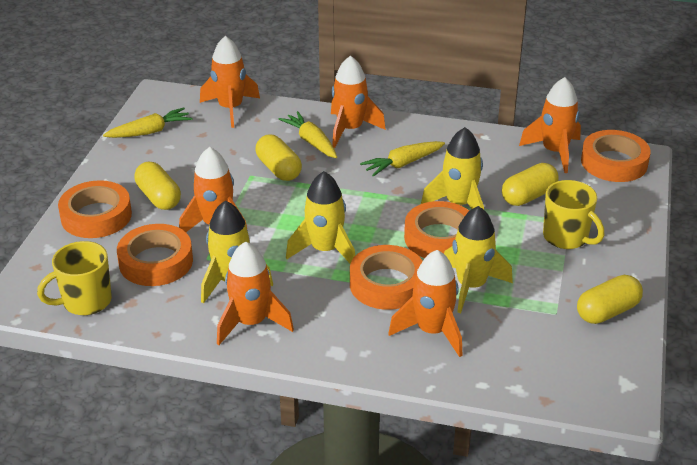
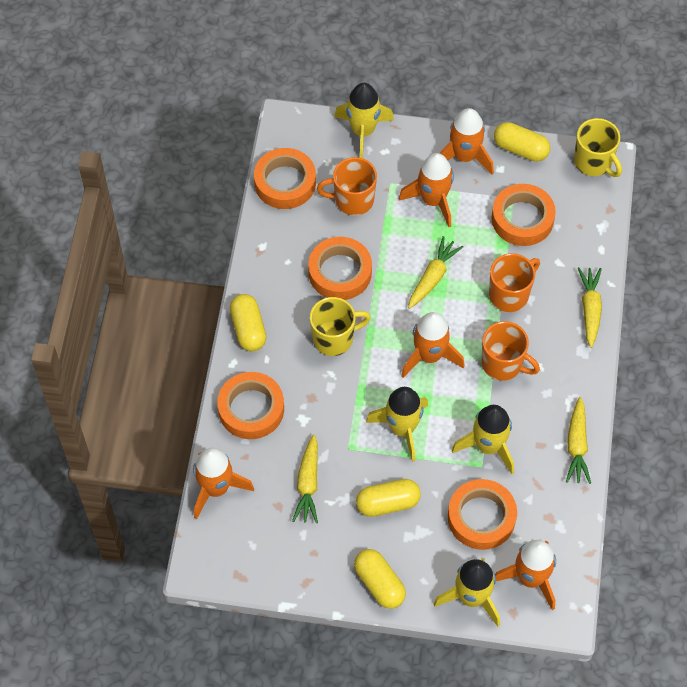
orange mug: none = 0 -> [317,157,377,216] [482,321,540,381] [489,253,540,312] = 3
orange rocket: [179,147,247,232] [200,36,260,128] [217,242,294,345] [331,55,386,148] [388,250,463,357] [519,77,581,173] = 6 -> [193,448,254,519] [399,153,454,227] [401,312,465,378] [440,108,494,174] [495,540,556,610] = 5
yellow carrot: [103,108,192,138] [279,111,337,158] [360,141,445,177] = 3 -> [292,434,318,523] [408,236,463,309] [566,397,591,484] [578,267,602,348] = 4

